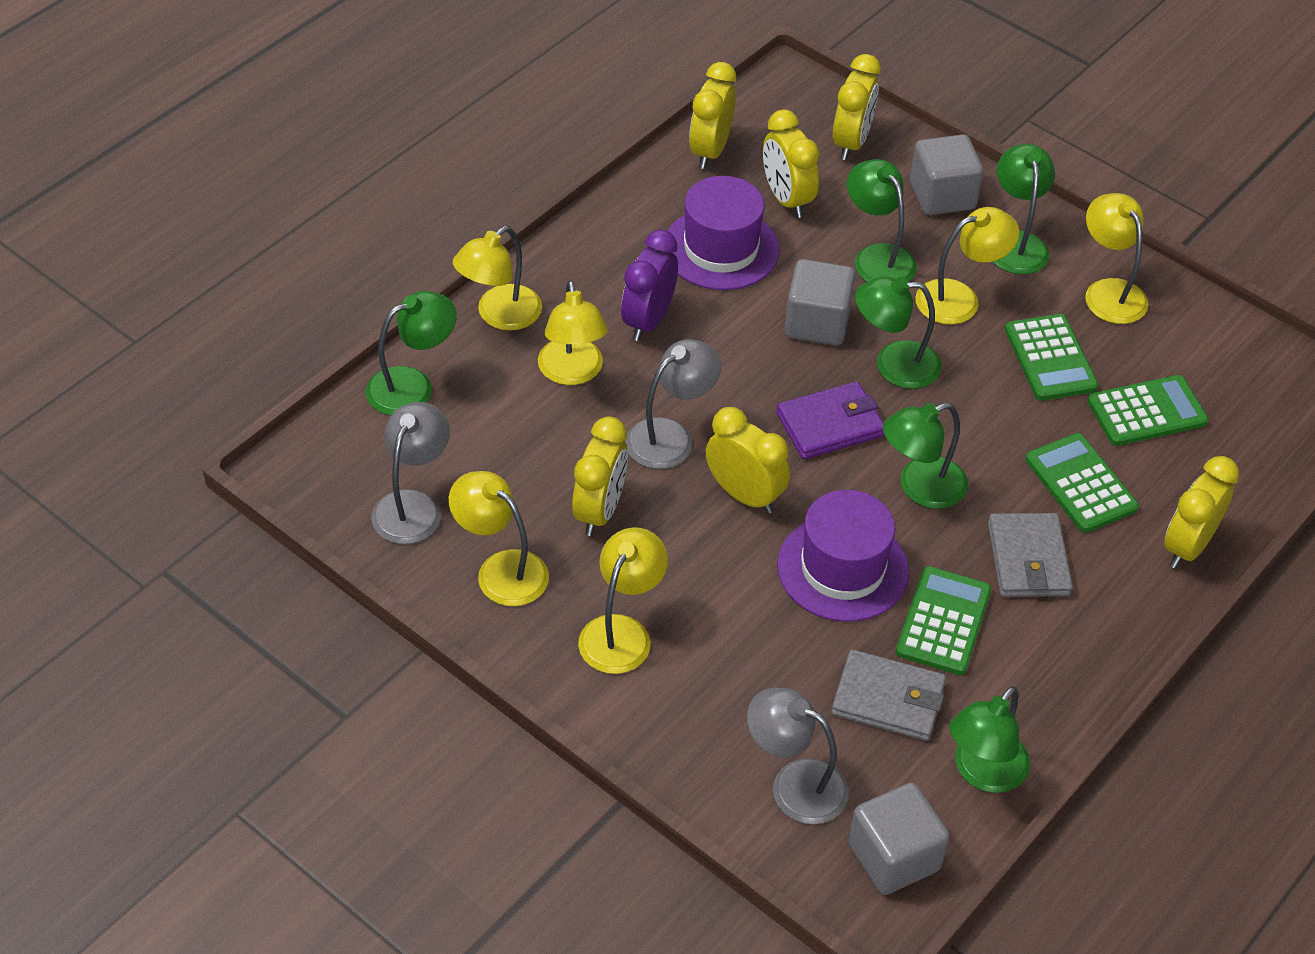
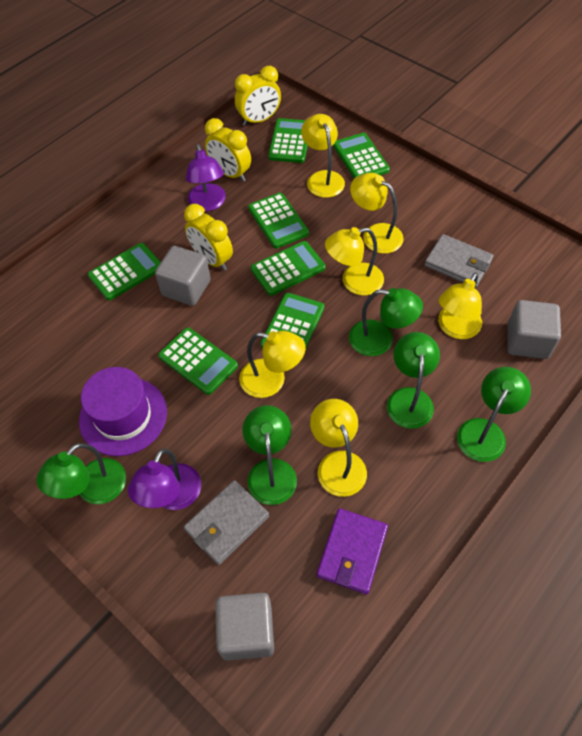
green calculator: [896,566,992,675] [1005,314,1099,401] [1025,433,1139,533] [1088,375,1209,446] = 4 -> [88,243,161,300] [158,328,238,395] [248,193,309,248] [251,241,326,296] [261,293,324,348] [268,118,308,163] [333,132,390,178] = 7
green lamp: [366,291,457,415] [847,159,917,282] [855,276,942,389] [883,403,968,509] [949,686,1030,793] [993,144,1055,275] = 6 -> [36,443,126,504] [242,405,297,505] [349,288,423,356] [387,332,440,429] [457,367,531,462] = 5
grey lamp: [371,402,450,544] [625,339,721,469] [747,688,849,824] = 3 -> none = 0
purple clock: [621,230,678,341] = 1 -> none = 0
purple hat: [668,176,779,290] [777,490,909,622] = 2 -> [79,367,167,456] = 1
purple lamp: none = 0 -> [128,449,201,510] [186,144,226,211] = 2
yellow clock: [572,416,628,536] [689,62,736,169] [706,407,790,513] [763,109,820,218] [833,54,881,160] [1164,456,1239,569] = 6 -> [184,204,233,271] [205,118,251,182] [235,66,281,126] = 3

